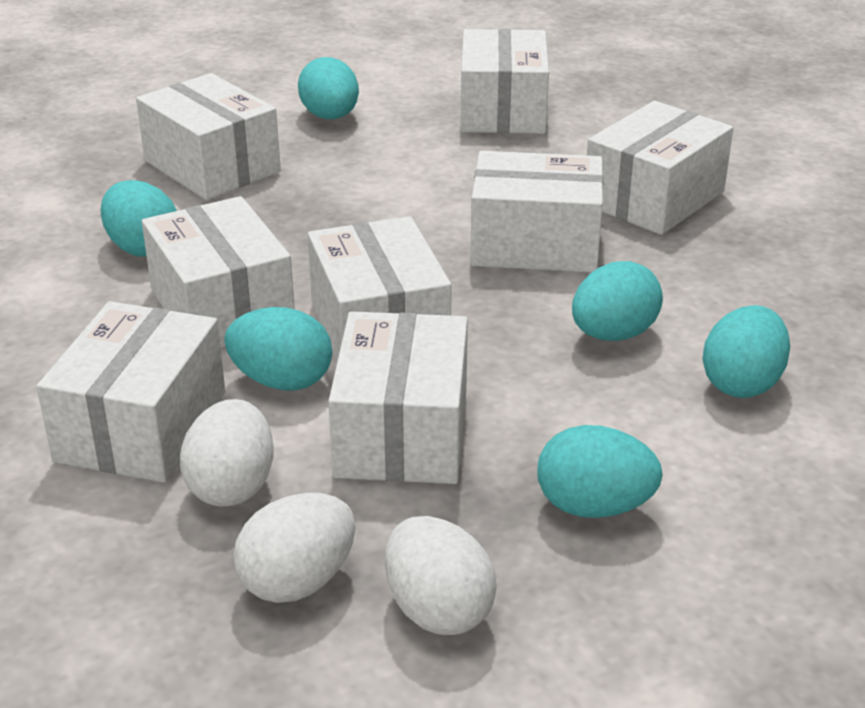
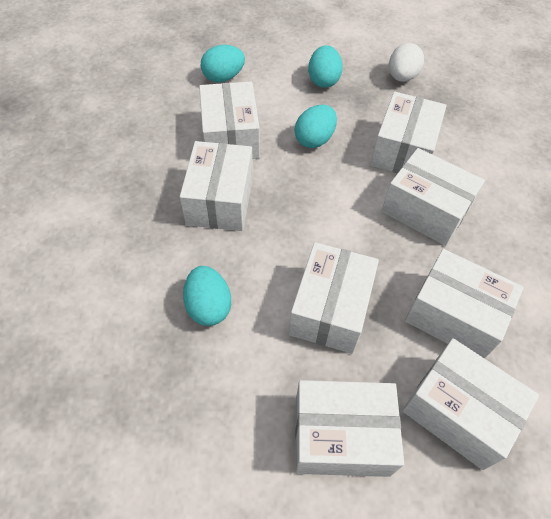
turquoise egg: [101,180,177,257] [224,307,332,390] [298,57,359,119] [537,425,663,518] [572,261,663,341] [703,305,790,398] = 6 -> [183,266,231,326] [201,45,245,82] [295,105,337,148] [308,45,343,88] = 4
white egg: [180,399,273,506] [234,493,355,603] [385,516,497,635] = 3 -> [389,43,424,82] = 1

